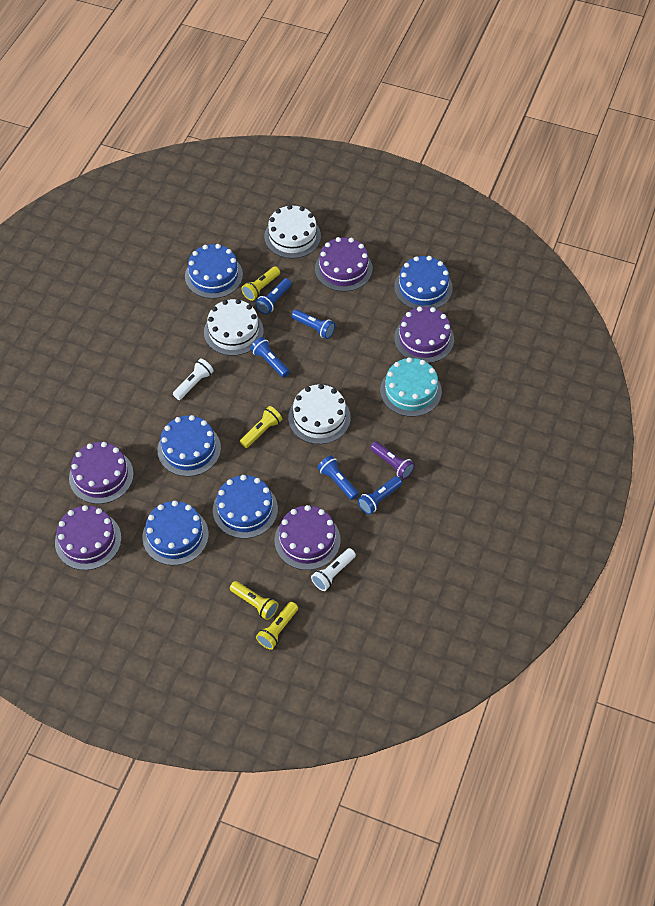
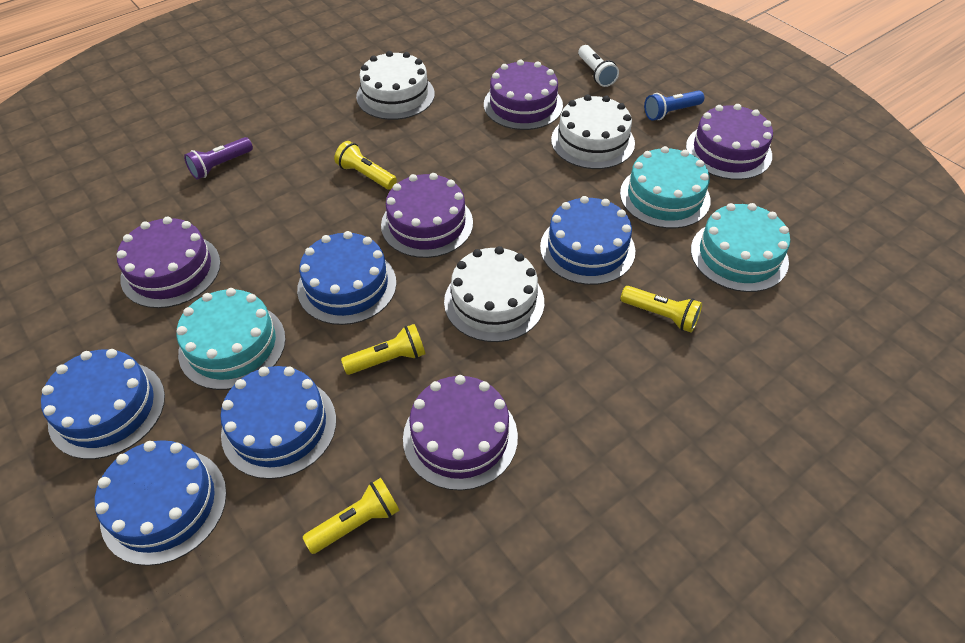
blue flashlight: [250,337,290,378] [255,278,291,315] [291,309,335,339] [317,455,359,500] [358,476,402,515] = 5 -> [644,90,704,121] = 1
turquoise cake: [380,357,442,417] = 1 -> [176,288,286,390] [620,146,711,229] [691,203,790,292] = 3
white flashlight: [173,358,214,400] [311,548,356,591] = 2 -> [578,45,619,87] = 1

